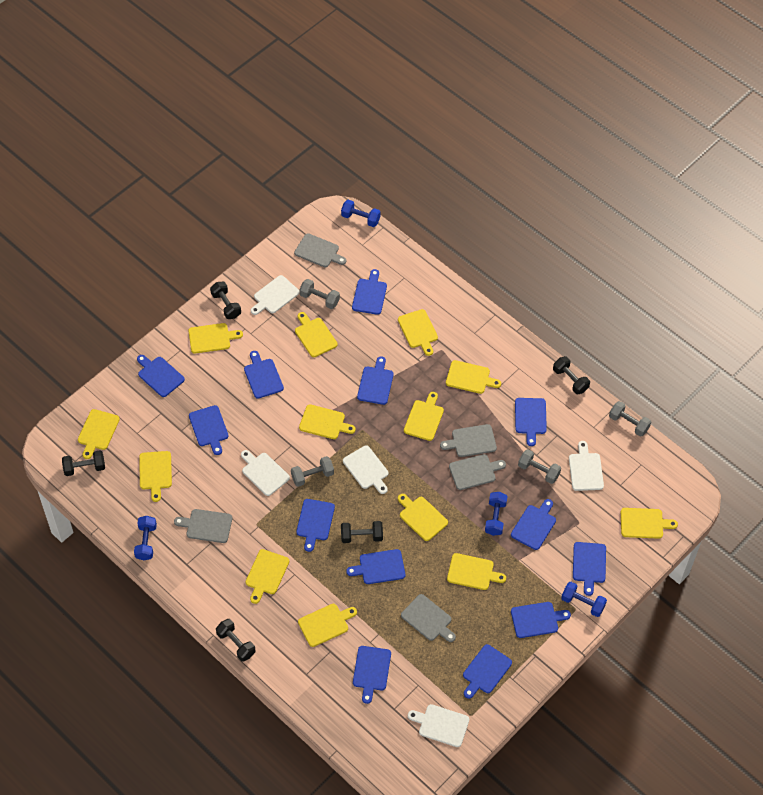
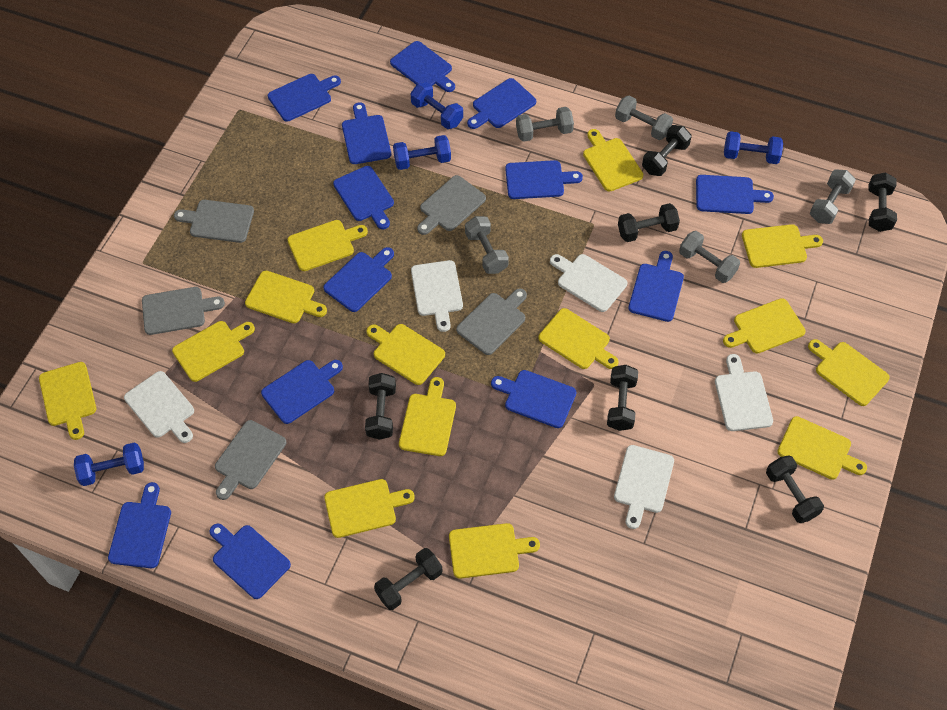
black dumbbell: [62,450,105,476] [210,282,241,319] [216,619,256,662] [341,521,383,543] [553,356,590,394] = 5 -> [365,373,396,440] [374,548,442,610] [607,365,638,431] [618,203,680,242] [642,125,692,176] [766,455,824,523] [869,172,897,232] = 7
grey dumbbell: [291,456,334,487] [299,279,340,309] [518,449,561,484] [609,401,651,437] = 4 -> [465,216,509,274] [516,107,574,142] [615,96,673,140] [679,231,740,283] [810,170,856,224] = 5
yellow cutting board: [78,409,120,459] [139,451,172,502] [189,323,243,353] [246,549,289,604] [295,312,338,357] [298,604,357,647] [299,404,356,439] [398,309,438,356] [398,494,448,541] [404,392,444,441] [446,360,501,394] [447,553,506,590] [621,508,678,539] = 13 -> [39,362,96,440] [172,321,255,382] [245,271,327,323] [287,220,368,271] [324,479,415,538] [367,324,445,385] [399,377,456,456] [449,523,540,579] [538,308,618,369] [583,129,643,192] [723,298,806,353] [742,224,823,268] [777,416,867,480] [808,339,890,406] = 14

